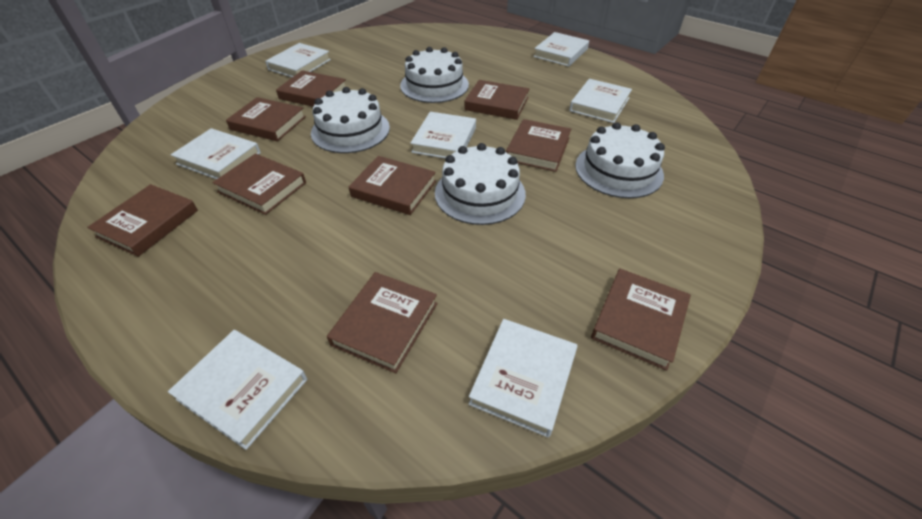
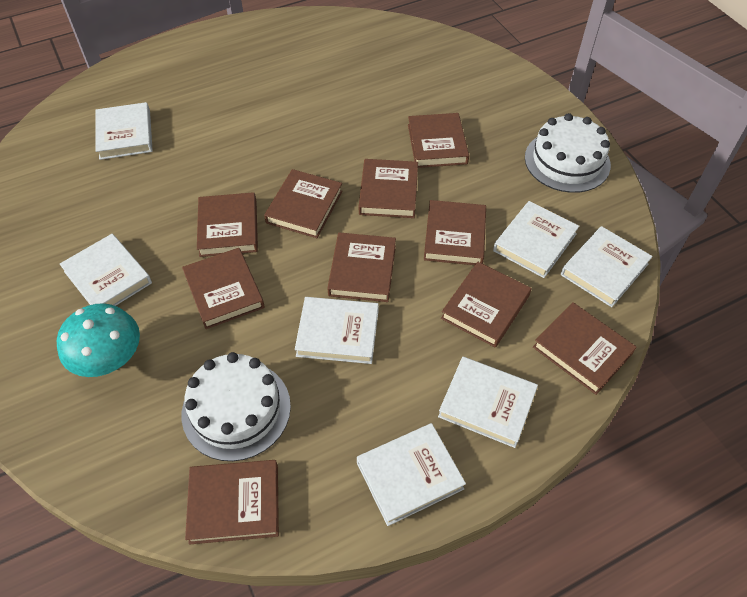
brown book: [87,184,198,257] [212,154,306,215] [226,97,306,141] [276,70,346,107] [327,272,438,373] [349,156,436,215] [465,80,530,120] [506,119,571,172] [591,269,691,371] = 9 -> [182,248,265,329] [185,460,279,545] [197,192,258,257] [264,169,343,238] [327,232,396,302] [359,159,418,218] [408,113,469,168] [424,200,486,265] [441,262,531,348] [533,302,637,395] = 10
turquoise mushroom: none = 0 -> [57,303,140,377] = 1
white cake: [311,87,390,153] [400,47,469,103] [435,143,526,225] [575,122,665,198] = 4 -> [182,352,291,461] [525,113,611,193] = 2

